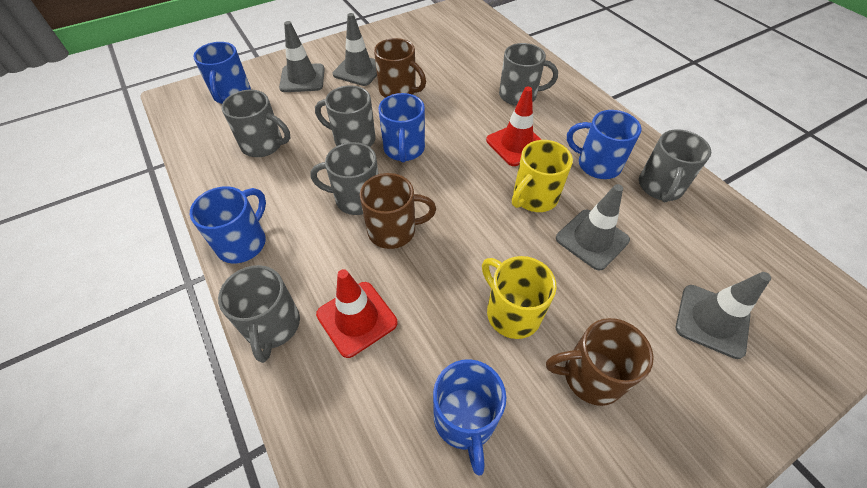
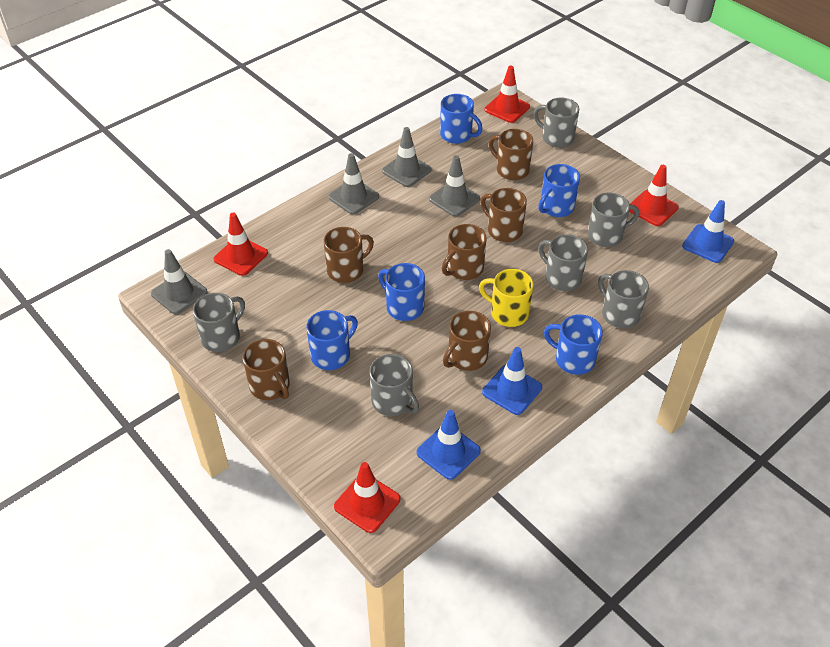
blue traffic cone: none = 0 -> [416,410,481,480] [482,347,542,415] [682,200,734,263] = 3
brown mug: [360,173,436,249] [374,38,426,98] [546,318,654,406] = 3 -> [243,339,290,400] [324,227,374,283] [442,224,487,280] [443,311,491,371] [480,188,527,242] [489,129,533,180] = 6
red traffic cone: [316,269,397,358] [486,87,542,166] = 2 -> [214,213,268,276] [334,462,400,533] [485,66,530,123] [629,165,679,226] = 4
yellow mug: [482,256,557,339] [512,140,573,212] = 2 -> [479,269,534,327] = 1

